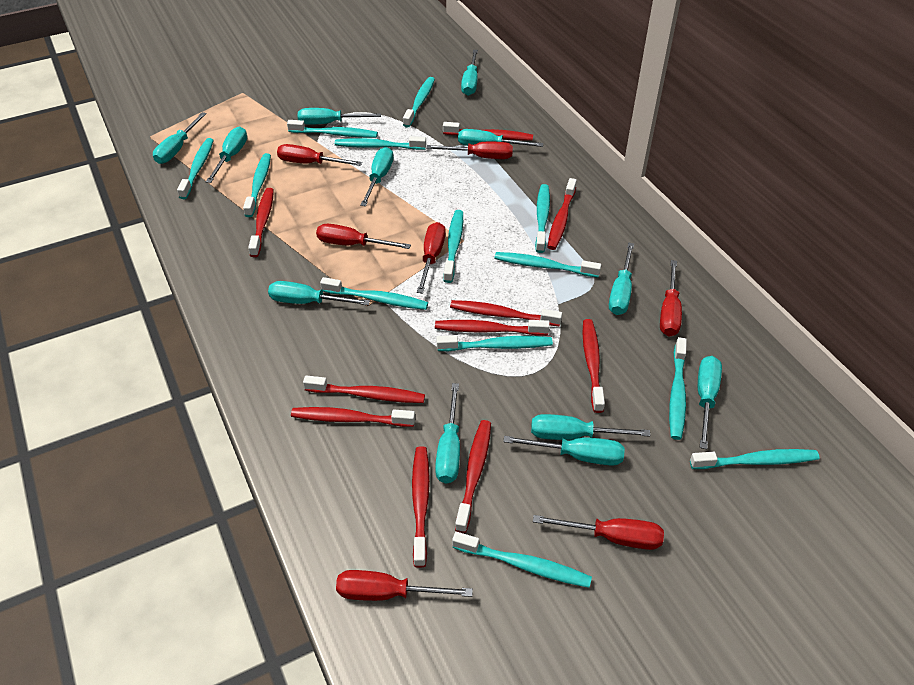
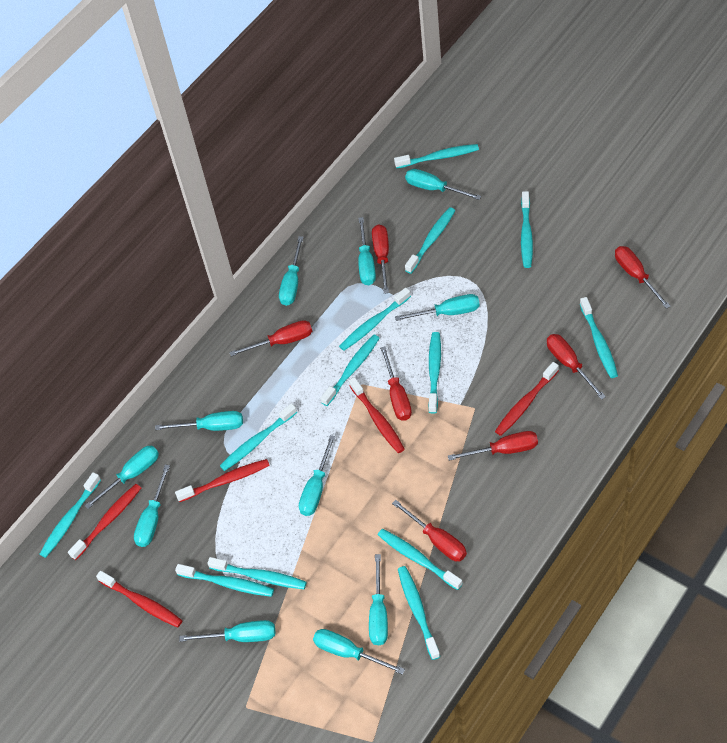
red toothbrush: [248,188,274,257] [291,407,415,427] [303,375,425,403] [412,446,430,568] [435,320,550,336] [443,122,533,141] [450,300,562,327] [455,420,491,533] [547,178,577,250] [583,319,605,413] = 10 -> [68,484,141,560] [96,571,183,628] [175,459,270,502] [349,377,405,453] [495,362,559,436] = 5
turquoise screwdriver: [153,112,207,164] [206,127,247,183] [268,281,370,305] [298,108,381,124] [360,147,393,206] [435,383,460,484] [458,129,543,147] [461,50,478,96] [503,436,625,466] [531,414,650,440] [609,242,634,315] [698,356,722,449] = 12 -> [85,446,159,509] [134,465,170,547] [155,411,243,431] [179,620,275,642] [279,236,304,306] [299,435,335,516] [313,629,405,675] [358,217,376,285] [369,554,388,645] [395,294,480,321] [405,169,481,200] = 11

